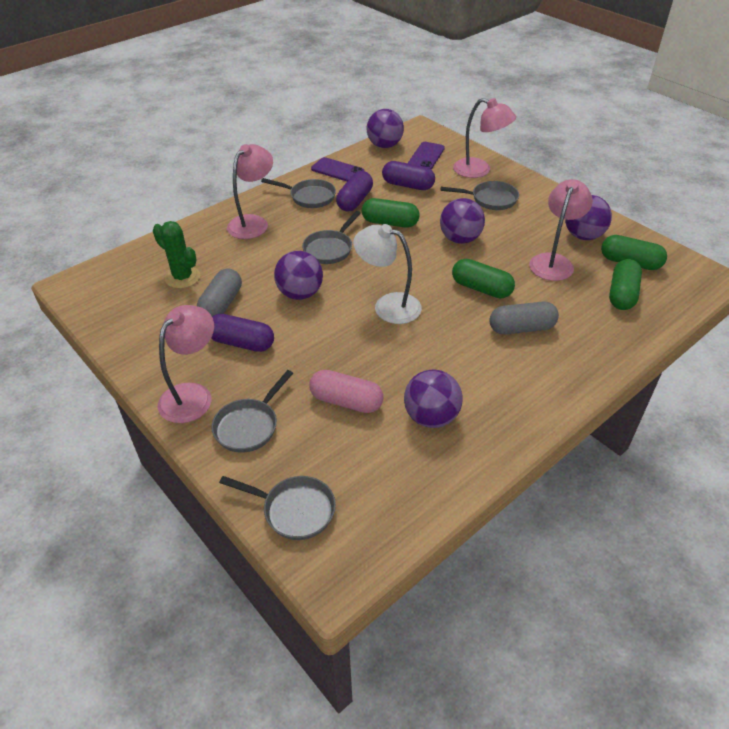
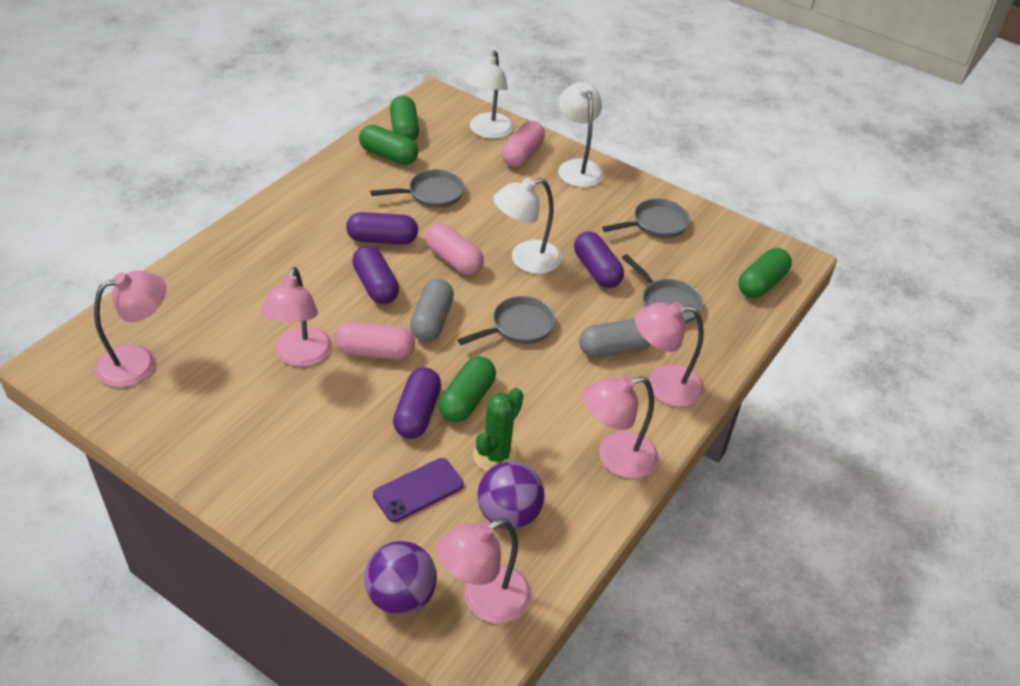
grey pan: [211,370,293,453] [219,476,336,540] [261,178,336,208] [302,211,361,264] [441,181,519,210] = 5 -> [370,169,465,208] [458,296,555,345] [602,198,690,238] [622,254,703,324] = 4
pink capsule: [309,370,384,413] = 1 -> [335,322,415,360] [425,224,484,275] [502,121,545,167] = 3
pink lamp: [157,305,214,423] [227,144,273,239] [453,98,516,178] [529,179,593,281] = 4 -> [94,271,166,387] [261,267,332,367] [437,519,531,624] [583,375,659,479] [635,302,704,407] = 5
purple ball: [274,251,323,300] [367,109,404,148] [404,370,462,428] [440,198,485,244] [565,195,612,240] = 5 -> [364,541,437,615] [478,462,545,529] = 2
purple capsule: [211,314,274,352] [336,171,373,211] [382,161,435,190] = 3 -> [346,212,418,244] [352,246,399,304] [393,368,441,439] [574,231,624,288] = 4
purple phone: [311,157,365,181] [408,142,445,170] = 2 -> [373,458,464,522] = 1
white lamp: [353,224,422,324] = 1 -> [465,51,513,139] [493,178,562,274] [558,82,604,187] = 3

